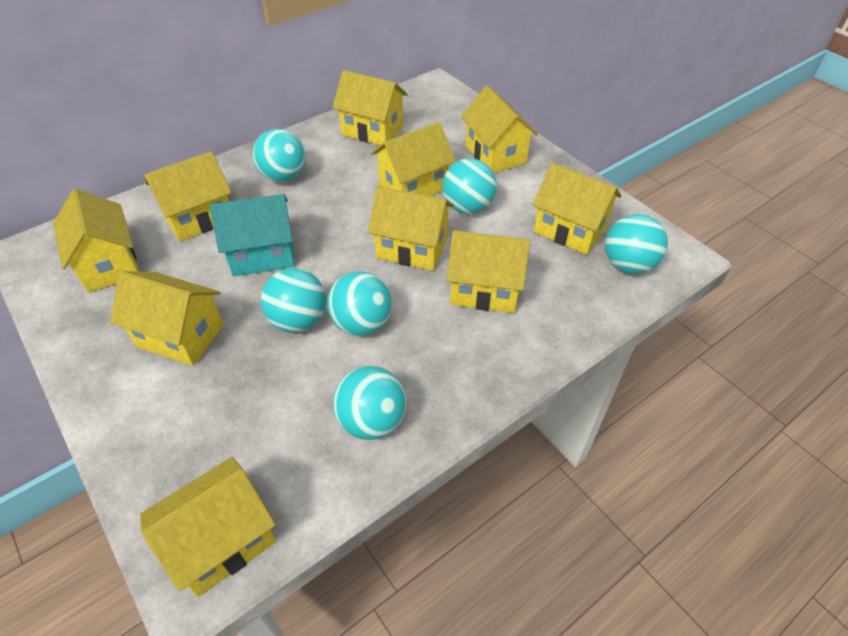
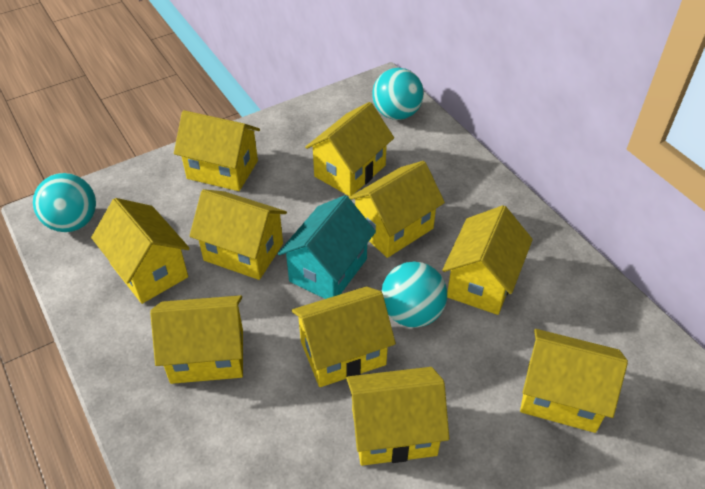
turquoise ball: [253,129,306,182] [261,268,327,333] [327,271,392,336] [333,366,406,440] [442,158,497,214] [605,214,668,274] = 6 -> [33,173,96,232] [372,68,424,120] [381,261,447,328] = 3

